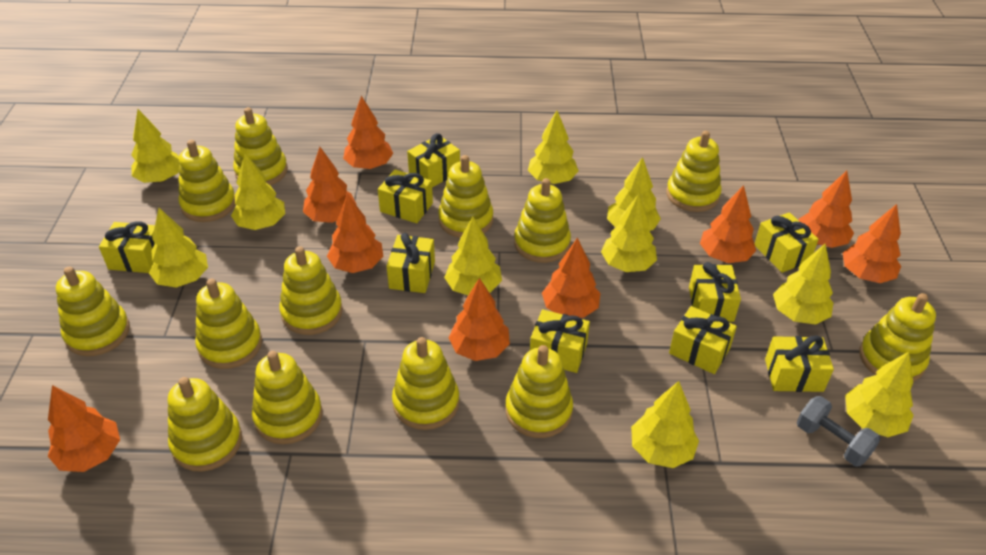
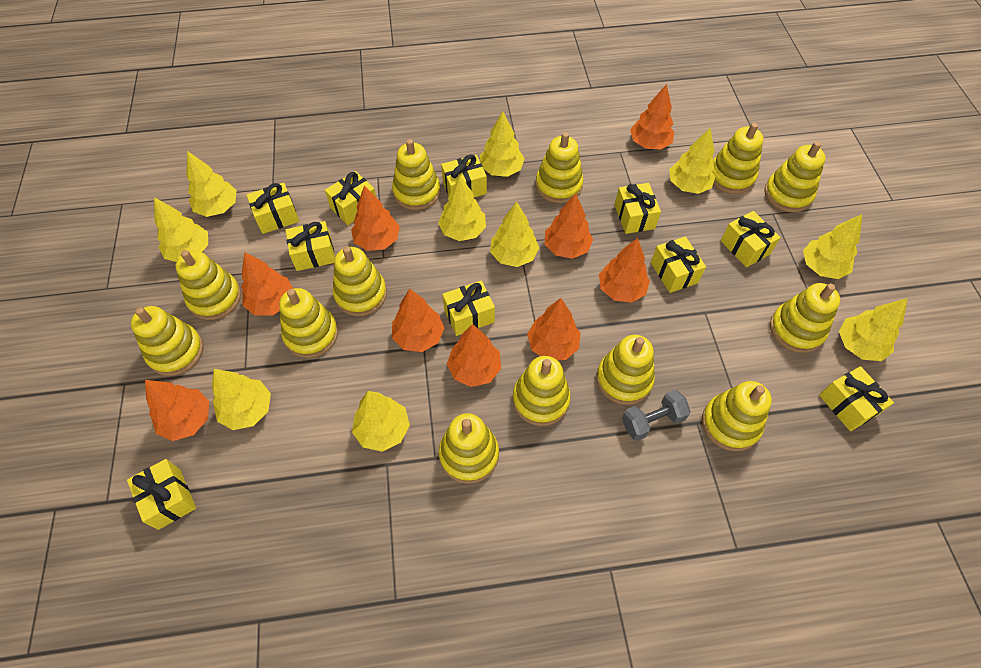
yellow gift: [99,221,155,273] [378,169,433,223] [387,233,435,293] [407,133,460,187] [530,309,590,373] [669,306,737,374] [689,262,741,322] [755,212,819,273] [765,335,834,392] = 9 -> [127,459,196,530] [247,183,299,234] [286,221,335,271] [325,171,376,225] [441,155,487,197] [442,280,495,336] [615,183,661,234] [651,236,706,293] [721,211,781,267] [819,366,894,431] = 10

